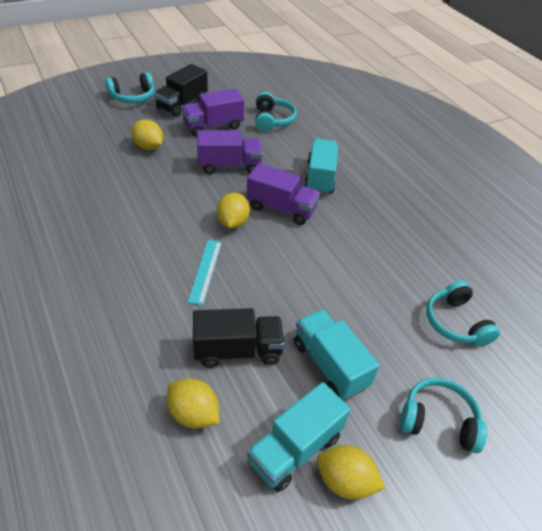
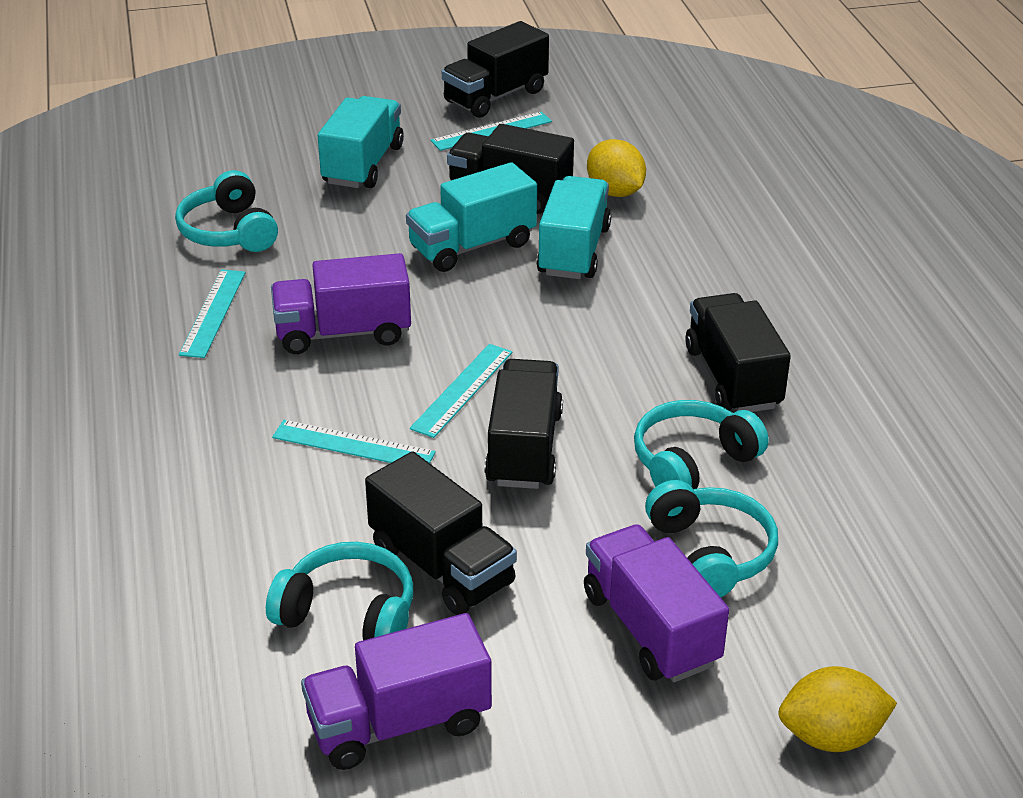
black truck: [154,64,208,117] [193,308,285,368] = 2 -> [365,451,517,615] [442,21,549,118] [447,124,574,214] [484,359,563,489] [685,293,791,412] = 5
turquoise ruler: [187,240,222,305] = 1 -> [179,269,245,358] [272,420,436,463] [410,344,512,438] [431,112,552,151] = 4
yellow lemon: [131,119,163,150] [167,378,220,428] [217,192,250,229] [317,445,385,500] = 4 -> [587,139,646,197] [778,666,897,752] = 2

